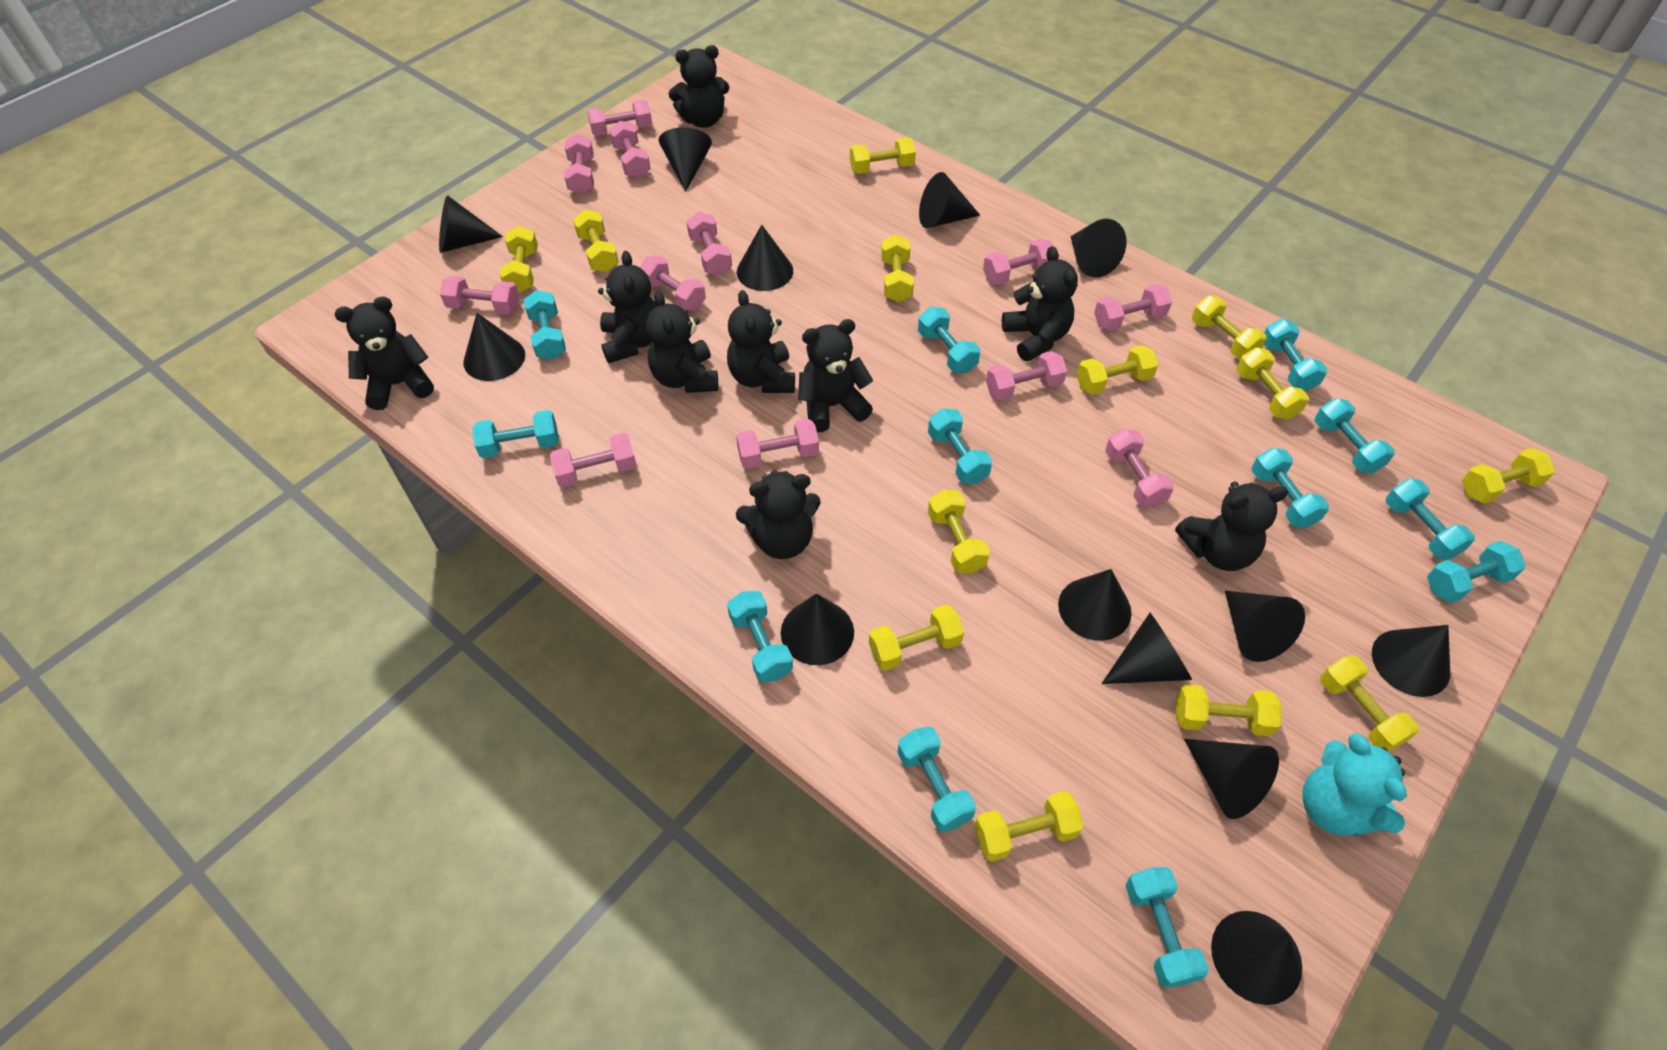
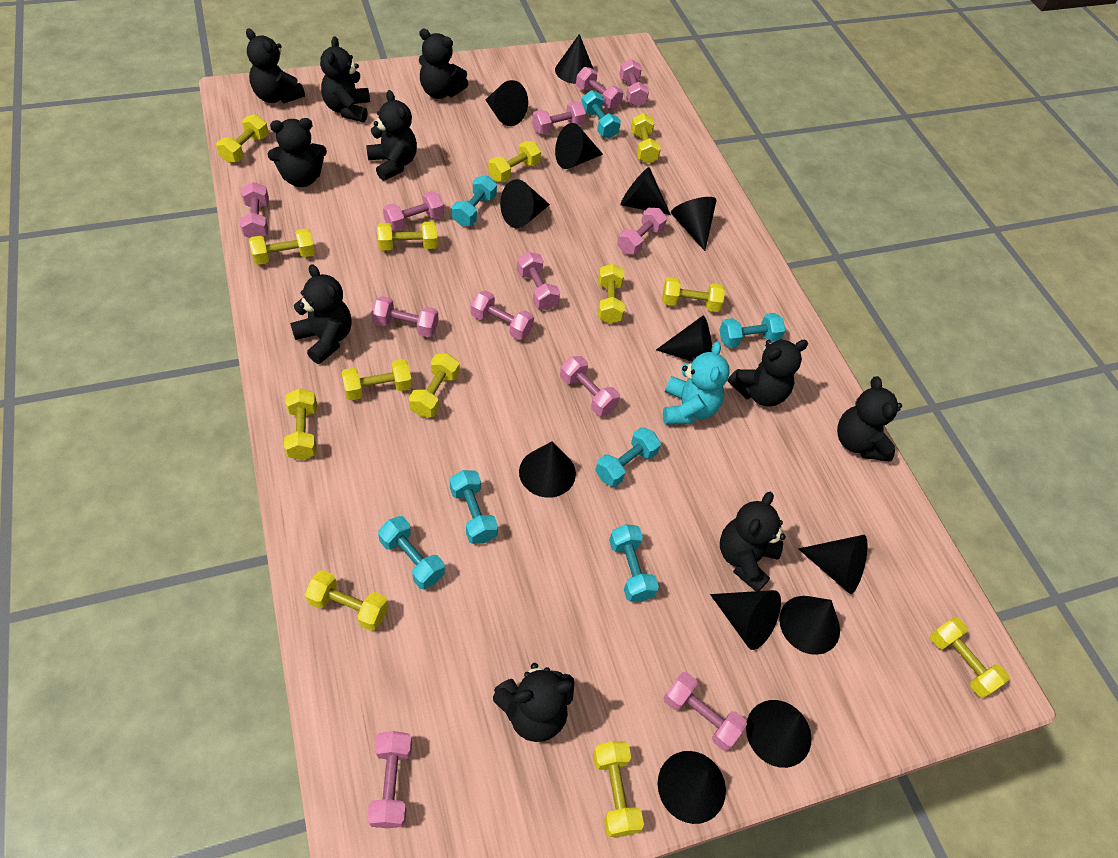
black teddy bear: [335,297,434,410] [598,251,657,363] [646,291,718,393] [669,45,730,128] [727,290,795,393] [736,470,821,559] [798,319,873,432] [1002,246,1078,361] [1175,482,1289,571] = 9 -> [246,29,305,104] [268,118,327,187] [290,264,352,364] [320,36,370,122] [366,90,417,181] [419,29,468,99] [493,663,574,742] [720,492,786,591] [728,339,808,407] [837,376,902,462] = 10
turquoise dumbbell: [472,410,559,458] [523,290,566,360] [727,591,793,682] [897,727,976,832] [918,307,980,373] [928,408,992,484] [1126,867,1209,988] [1251,448,1329,528] [1264,319,1328,391] [1315,398,1395,474] [1386,479,1475,560] [1427,541,1526,603] = 12 -> [378,516,445,589] [450,470,498,544] [452,176,497,226] [581,90,621,138] [595,427,661,487] [609,524,659,602] [719,313,785,348] = 7

